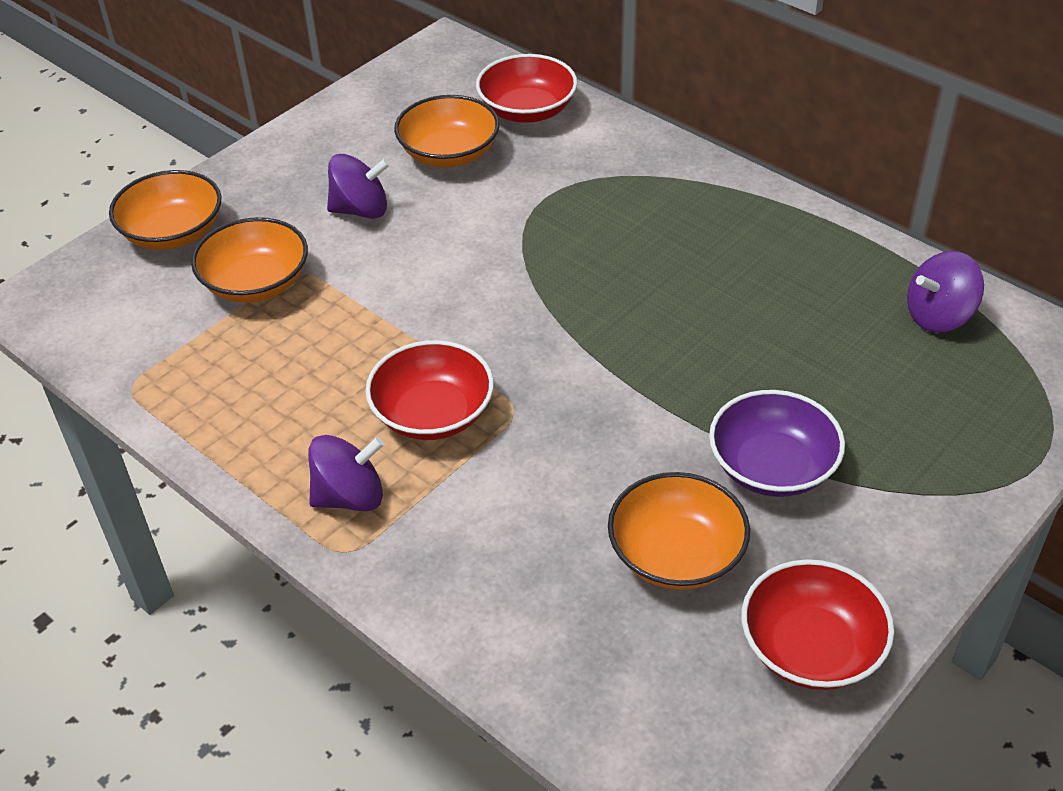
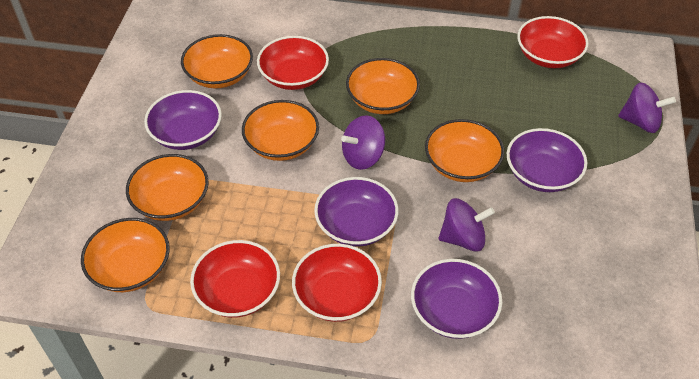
orange bowl: [109,170,221,250] [191,217,308,303] [394,95,499,167] [608,472,750,590] = 4 -> [81,218,170,292] [126,154,209,221] [181,34,253,89] [242,100,319,161] [346,58,420,114] [425,119,504,182] = 6
purple bowl: [709,390,845,497] = 1 -> [144,90,222,150] [314,177,398,247] [411,259,502,339] [507,128,587,192] = 4
red bowl: [365,340,494,440] [476,54,577,123] [742,559,894,690] = 3 -> [190,240,280,318] [257,36,329,90] [292,244,382,322] [517,16,589,68] = 4

